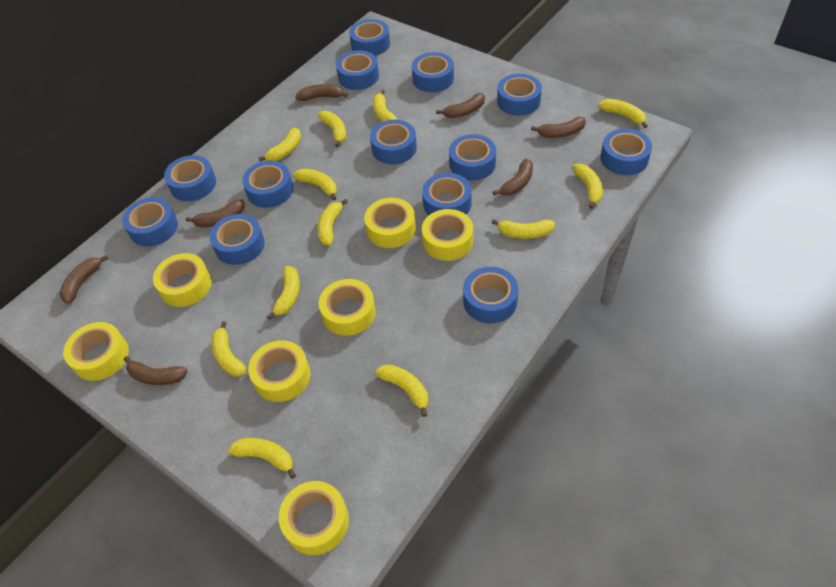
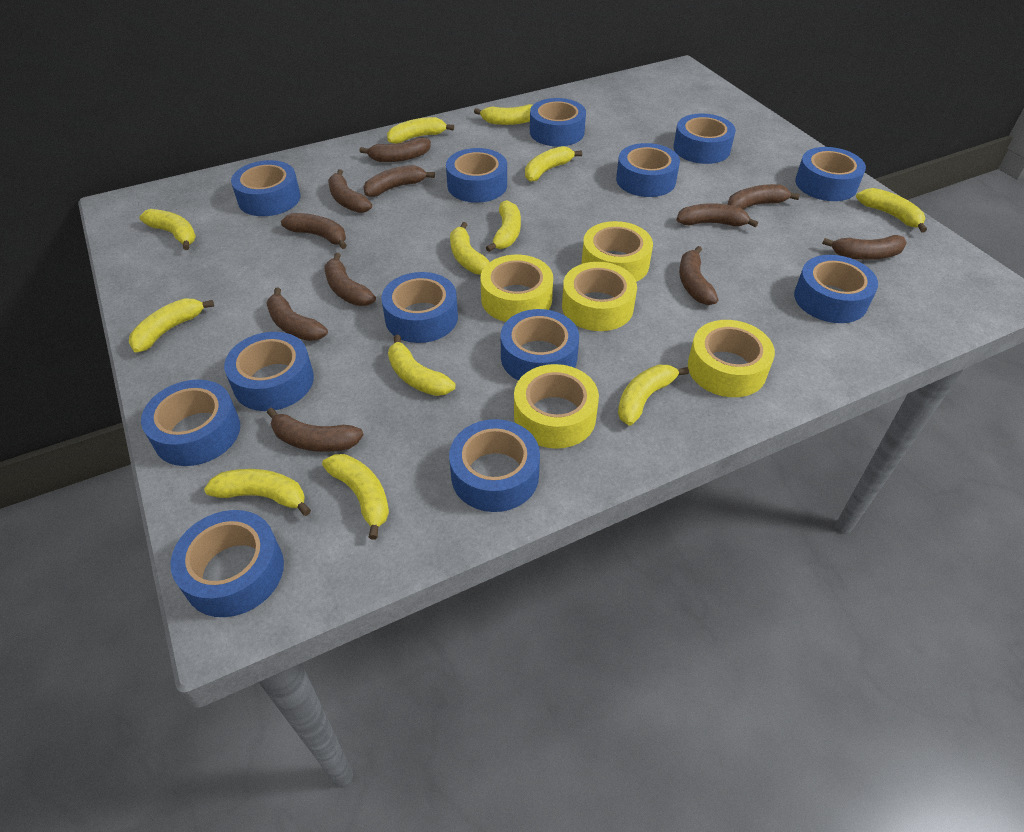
brown banana: [60,255,108,304] [124,356,188,385] [186,199,245,228] [295,84,348,101] [436,93,485,118] [493,159,533,195] [531,117,586,138] = 7 -> [266,287,328,341] [267,408,364,452] [281,213,347,249] [324,253,376,306] [328,169,372,213] [360,138,431,162] [363,165,435,197] [677,203,758,227] [679,246,718,305] [727,184,800,210] [822,235,907,260] = 11
yellow tape: [63,322,129,381] [153,253,212,307] [248,340,311,402] [279,481,349,555] [319,279,376,336] [364,198,416,248] [422,209,473,261] = 7 -> [480,255,553,322] [514,364,599,449] [562,262,637,331] [582,221,653,282] [688,320,775,397] = 5

